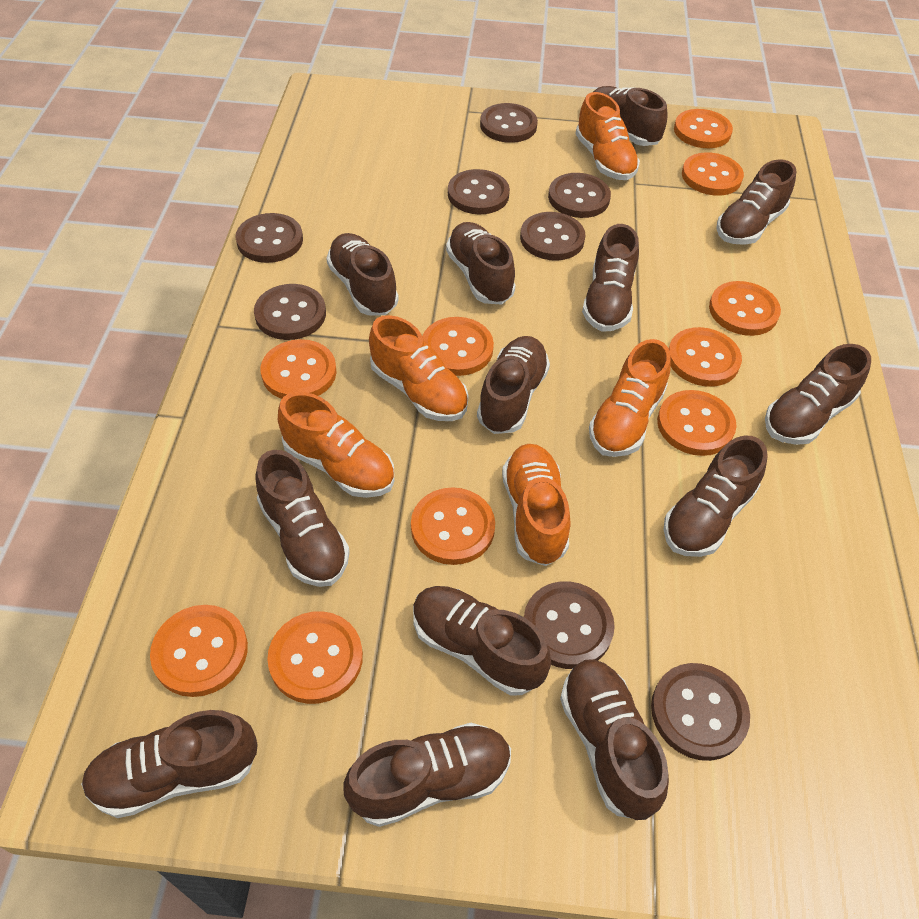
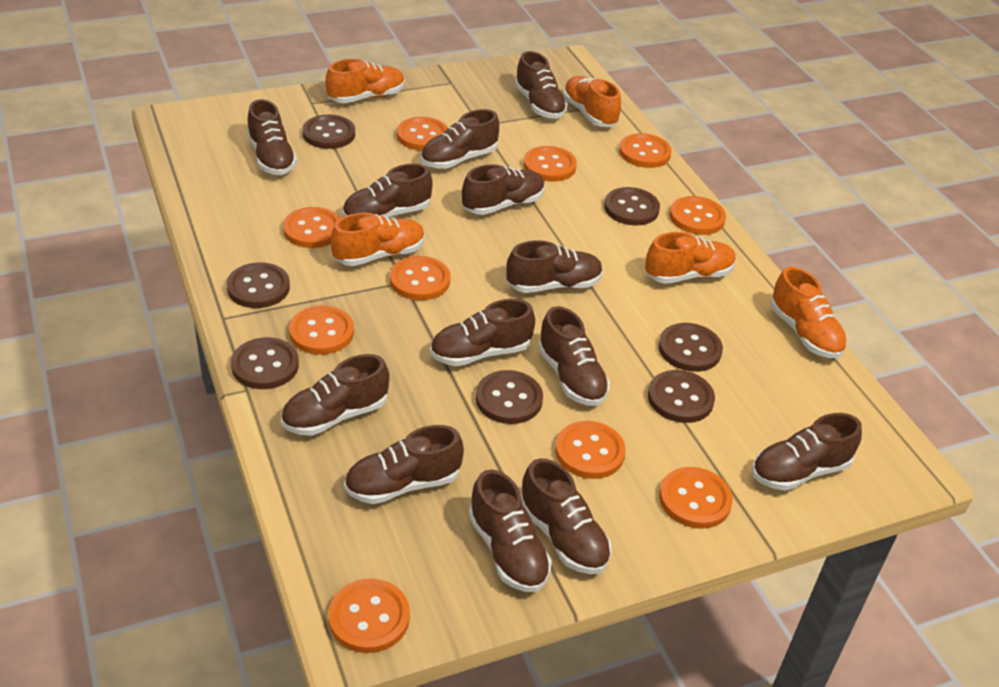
brown button: [235,213,303,263] [254,284,326,340] [448,169,510,214] [480,103,538,143] [520,212,586,261] [524,581,615,669] [548,173,611,218] [651,663,750,761] = 8 -> [226,262,290,308] [231,337,299,389] [302,115,355,149] [476,370,543,424] [604,187,660,225] [648,370,715,423] [658,323,723,372] = 7

